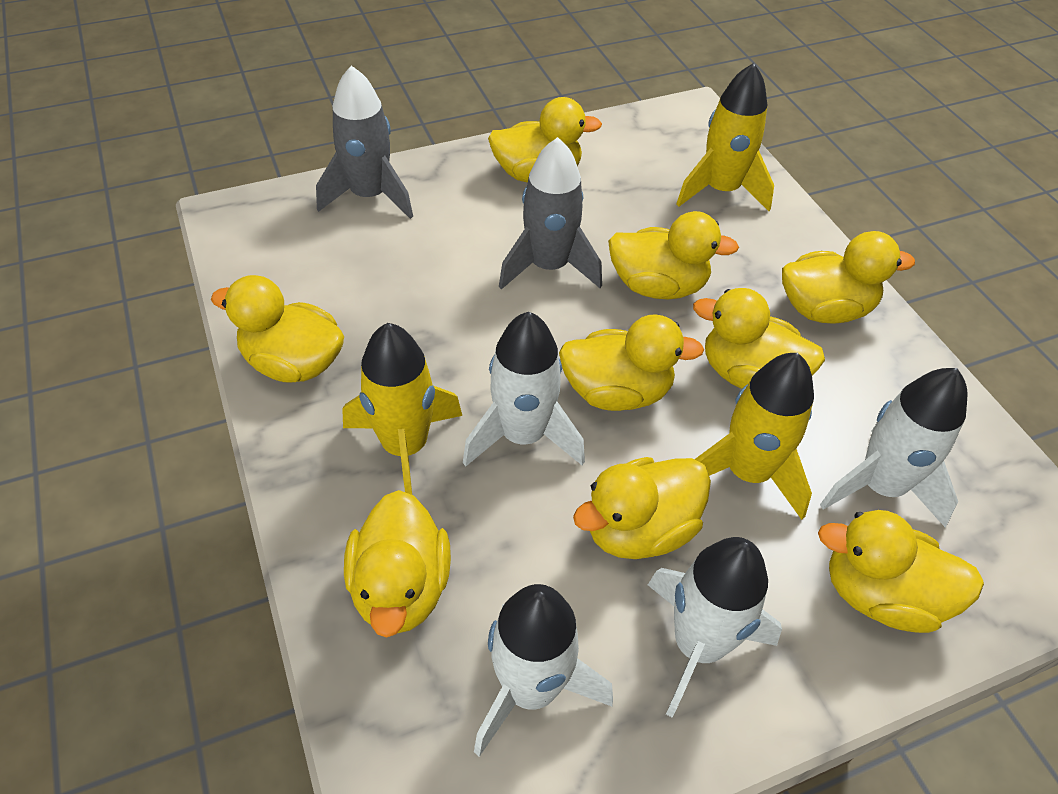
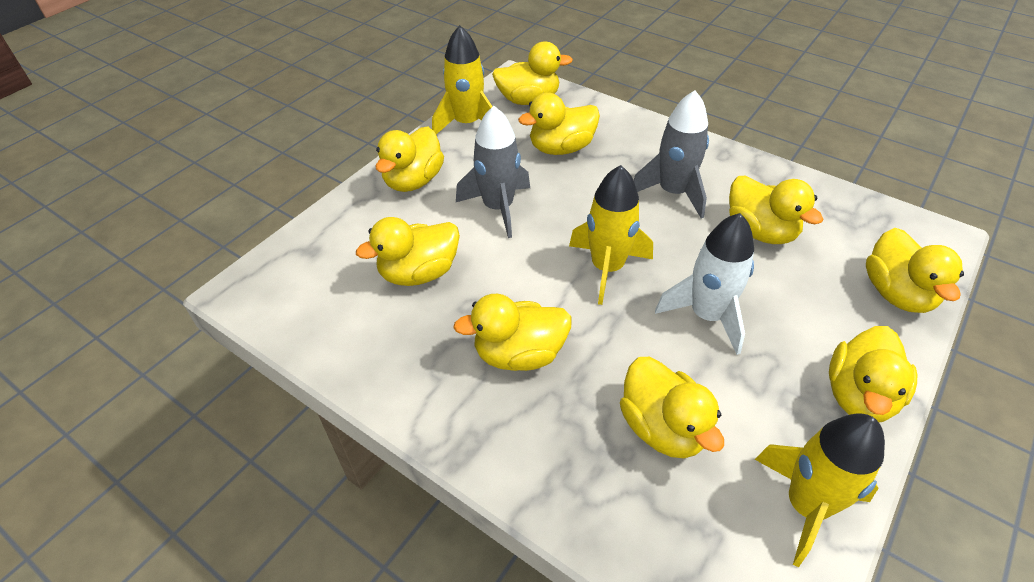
white rocket: [463,312,585,467] [474,584,613,757] [648,537,782,718] [820,368,967,527] = 4 -> [655,213,754,355] = 1

